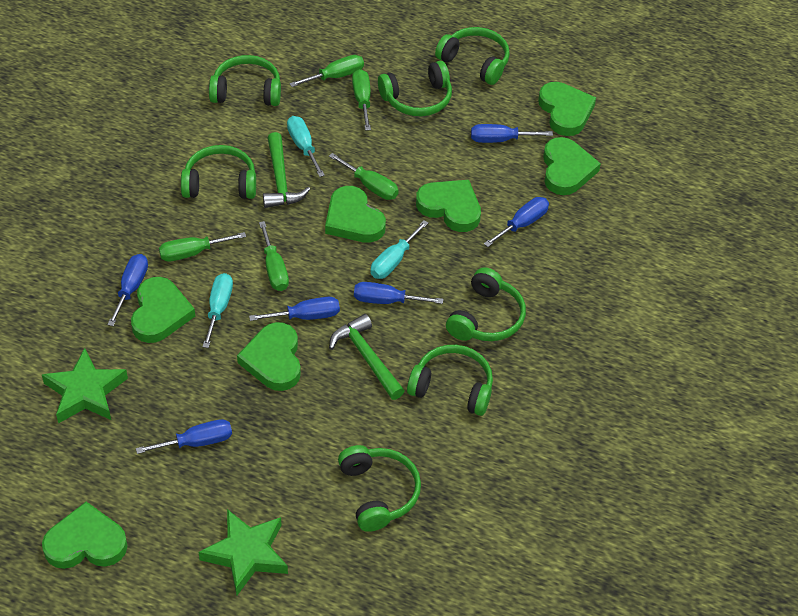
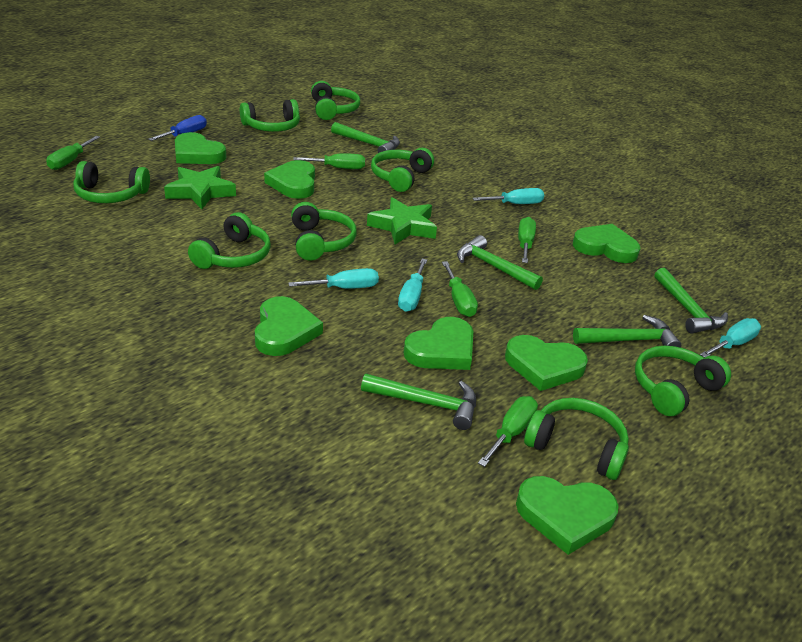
blue screwdriver: [107,254,148,326] [136,419,232,454] [249,297,340,321] [354,282,443,304] [471,124,553,143] [484,197,549,247] = 6 -> [148,115,207,141] = 1
green hammer: [263,132,310,208] [329,314,404,400] = 2 -> [331,122,400,153] [361,374,476,430] [457,235,543,290] [573,315,681,348] [654,268,728,334] = 5
green headphones: [181,145,256,199] [209,55,281,106] [338,445,421,532] [378,61,452,116] [407,345,493,416] [435,27,510,85] [446,267,526,341] = 7 -> [73,161,150,203] [188,212,271,269] [240,99,300,132] [291,202,356,261] [311,81,360,120] [371,148,434,192] [524,398,629,480] [635,346,731,416] = 8
turquoise screwdriver: [202,273,233,348] [287,116,325,177] [371,220,428,279] = 3 -> [288,268,379,289] [398,259,427,312] [472,188,544,204] [700,318,761,358] = 4

